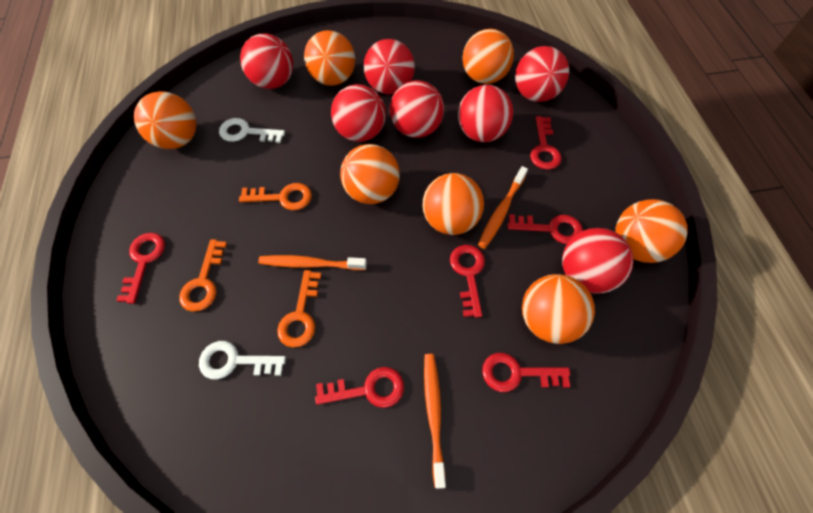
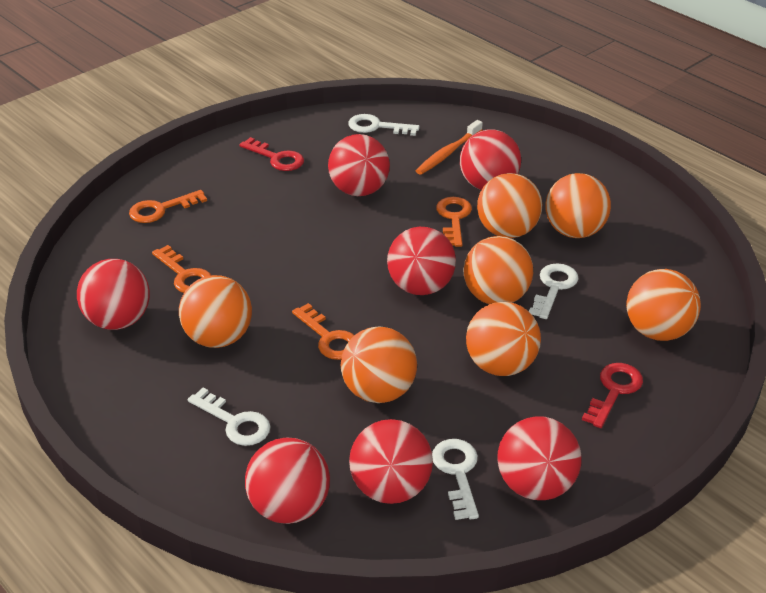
orange key: [179,239,227,312] [239,183,312,210] [277,270,321,348] = 3 -> [129,190,207,223] [152,245,212,293] [292,303,354,360] [436,197,472,247] = 4
orange toothbrush: [258,255,367,270] [424,354,446,489] [478,166,528,249] = 3 -> [416,120,483,175] = 1
red key: [116,233,165,304] [315,367,404,408] [450,245,485,318] [482,353,570,392] [507,214,583,244] [530,116,562,170] = 6 -> [239,137,304,171] [582,363,643,428] = 2
white key: [199,341,286,379] [219,118,285,143] = 2 -> [188,388,271,446] [348,114,420,136] [432,439,479,520] [529,263,579,319] = 4

